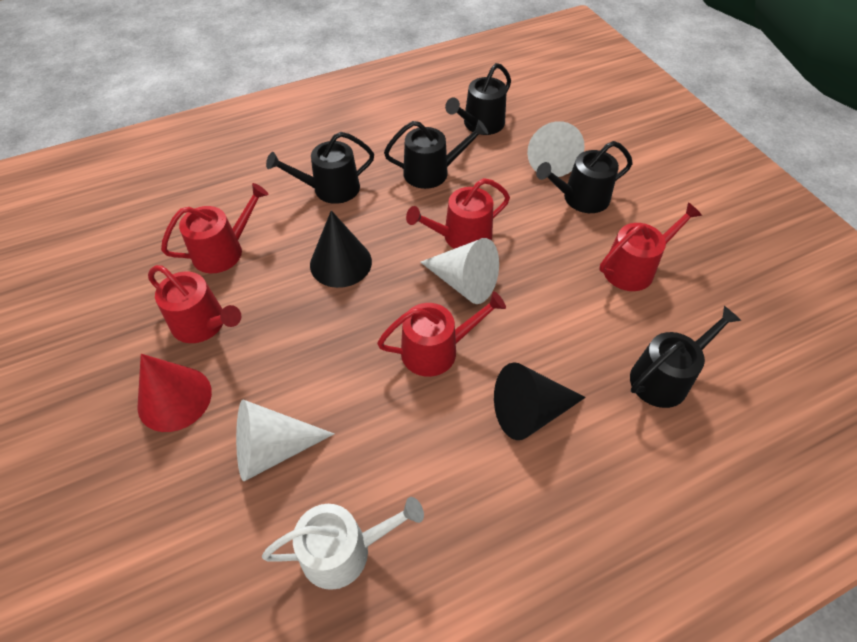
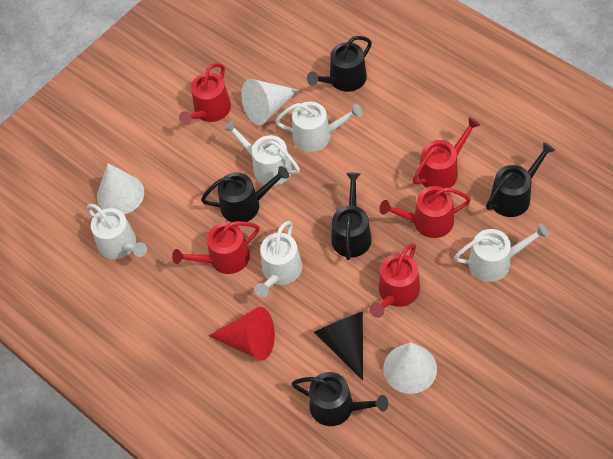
black cone: [310,210,372,288] [494,362,586,440] = 2 -> [314,312,363,381] = 1
white watering can: [262,497,424,590] = 1 -> [87,204,147,259] [223,120,300,186] [254,221,302,297] [275,102,363,152] [454,223,549,282] = 5

